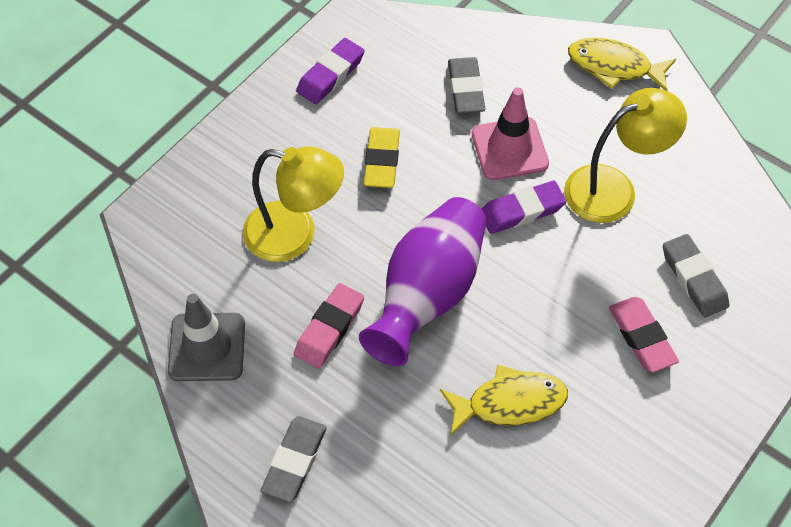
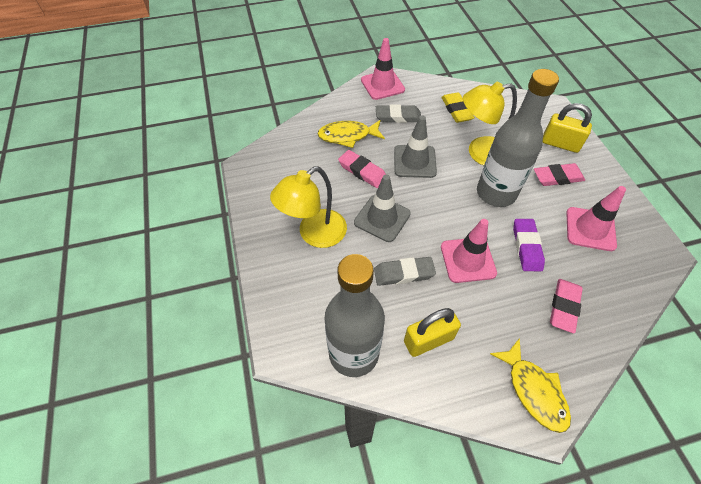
grey bottle: none = 0 -> [325,254,385,377] [477,69,559,207] = 2
grey eraser: [261,416,327,503] [448,57,485,113] [663,234,729,317] = 3 -> [374,257,436,286] [376,104,421,123] = 2
grey traffic cone: [168,294,245,381] = 1 -> [354,175,411,242] [394,116,437,178] = 2
pink eraser: [294,283,364,368] [609,297,679,373] = 2 -> [338,150,386,188] [534,163,585,186] [550,279,583,333] = 3
pink traffic cone: [472,87,549,180] = 1 -> [361,38,405,100] [441,219,497,283] [566,186,626,251] = 3
purple eraser: [296,38,364,104] [482,181,566,234] = 2 -> [513,219,545,271] = 1
purple vase: [359,197,487,366] = 1 -> none = 0
yellow padlock: none = 0 -> [404,308,461,357] [543,103,592,153] = 2

